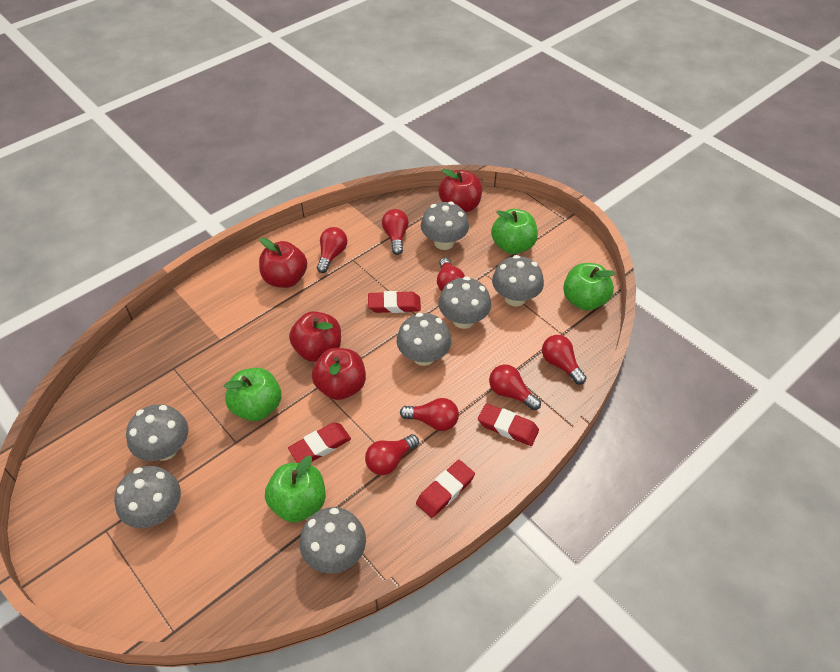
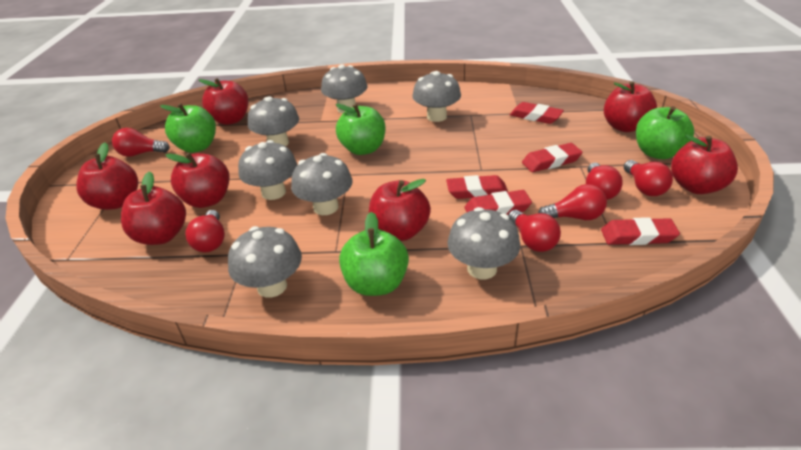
red apple: [259,238,307,288] [289,311,341,362] [312,348,366,400] [438,169,482,213] = 4 -> [76,142,138,210] [121,171,186,245] [166,153,229,208] [199,78,249,125] [369,179,431,241] [604,81,657,132] [671,134,738,194] = 7
red eraser: [288,423,351,463] [368,291,421,313] [416,460,475,518] [478,403,539,446] = 4 -> [446,175,508,199] [465,190,532,215] [510,102,564,124] [522,143,583,172] [601,217,680,245] = 5
red light bulb: [317,227,347,273] [365,434,419,475] [382,209,409,255] [400,398,459,431] [437,257,465,291] [489,364,541,410] [542,335,587,385] = 7 -> [112,128,170,157] [185,210,225,252] [508,210,561,252] [538,184,607,220] [586,163,623,200] [624,160,673,196] = 6

